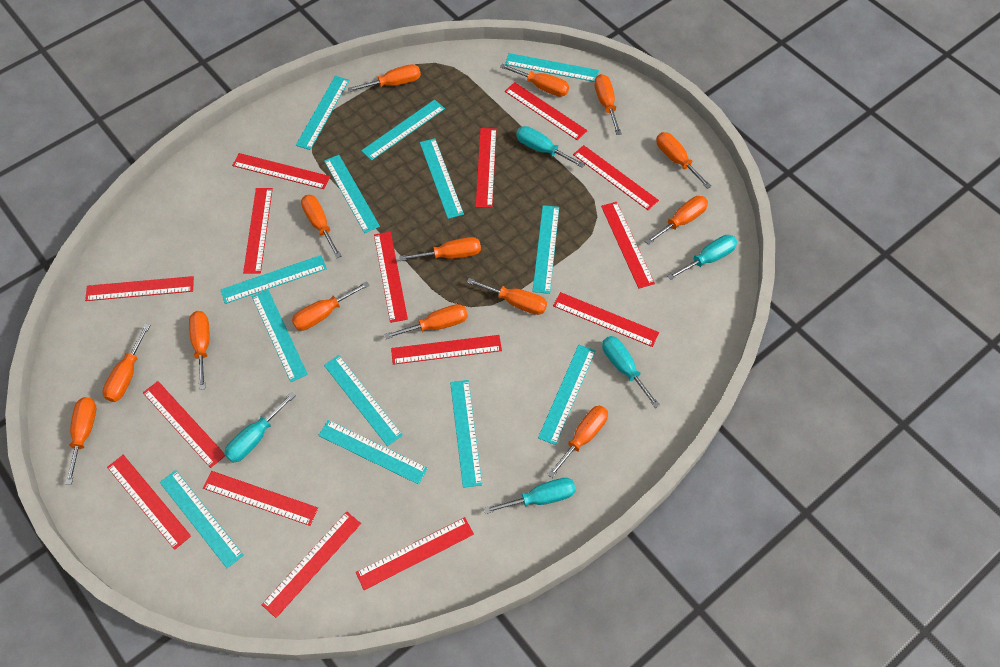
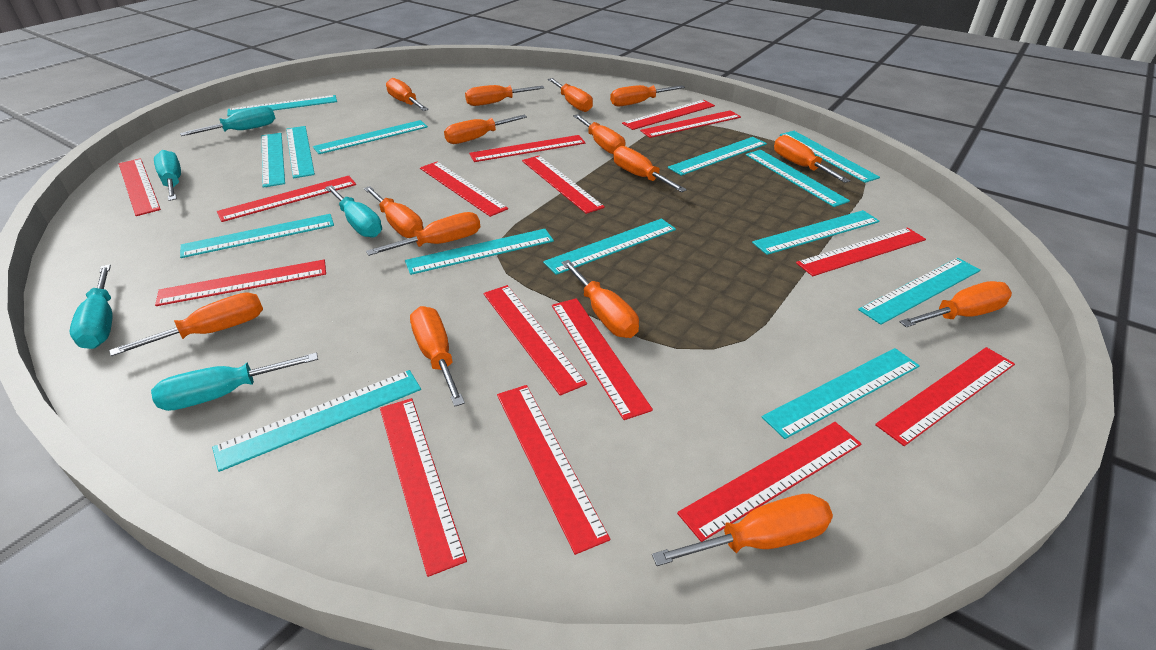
orange screwdriver: [65,397,96,484] [103,323,150,402] [189,311,209,390] [292,281,369,331] [301,195,341,259] [348,64,421,92] [384,304,468,339] [399,237,481,261] [466,278,547,315] [500,64,569,97] [547,406,608,478] [594,74,622,135] [645,196,708,245] [656,132,711,189] = 14 -> [109,292,263,356] [364,186,424,238] [366,212,480,256] [386,78,429,111] [410,306,465,407] [444,115,527,144] [465,85,545,106] [548,78,593,112] [561,260,639,338] [573,114,626,155] [610,85,685,106] [613,146,687,192] [652,494,833,566] [774,135,850,183] [900,281,1012,327] = 15
turquoise ruler: [160,470,244,568] [220,255,327,304] [252,290,308,382] [296,76,349,150] [318,420,428,484] [324,155,380,233] [324,355,403,446] [361,100,445,161] [420,138,464,219] [450,380,482,488] [505,53,599,82] [533,205,559,294] [538,345,595,445] = 13 -> [180,214,334,258] [212,370,421,472] [227,95,337,117] [262,133,285,188] [286,126,315,178] [313,120,428,154] [405,229,554,275] [543,219,676,275] [668,137,767,176] [746,150,850,207] [752,210,880,255] [762,348,920,439] [780,131,880,183] [858,258,981,325] = 14

